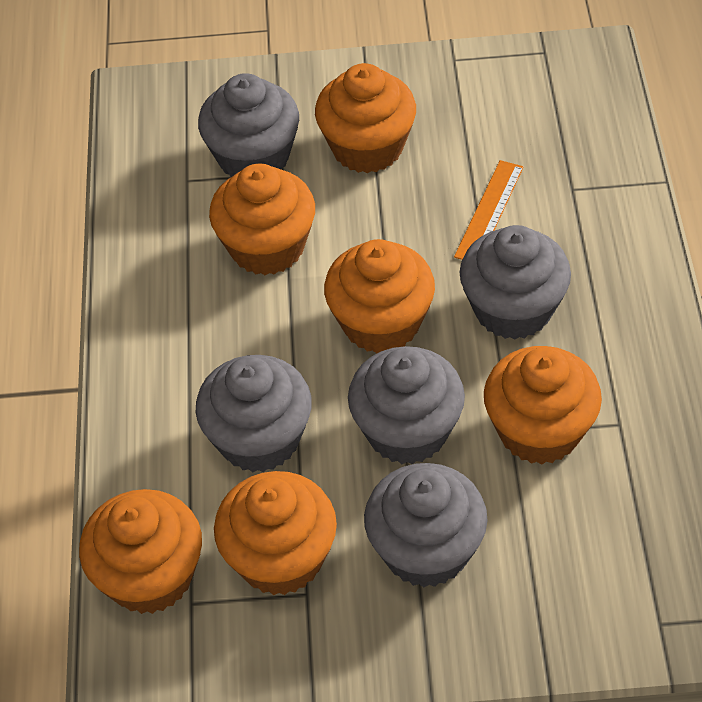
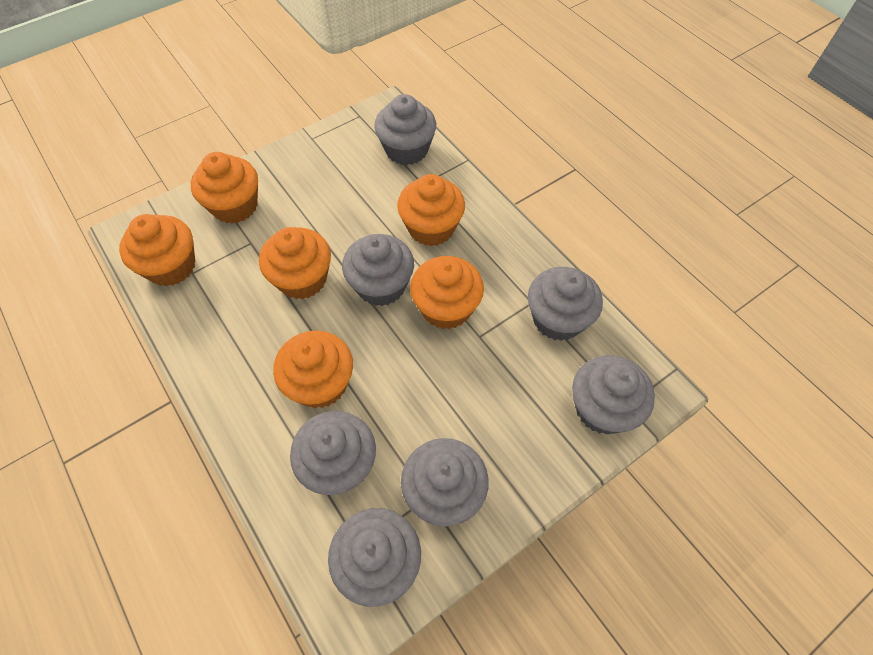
grey cupcake: [196,355,312,472] [198,73,299,177] [348,346,465,464] [364,463,488,587] [459,225,571,340] = 5 -> [290,411,376,495] [328,508,421,607] [342,234,414,306] [374,94,436,165] [401,438,489,526] [528,267,603,341] [572,355,655,435] = 7
orange ruler: [454,160,524,260] = 1 -> none = 0

